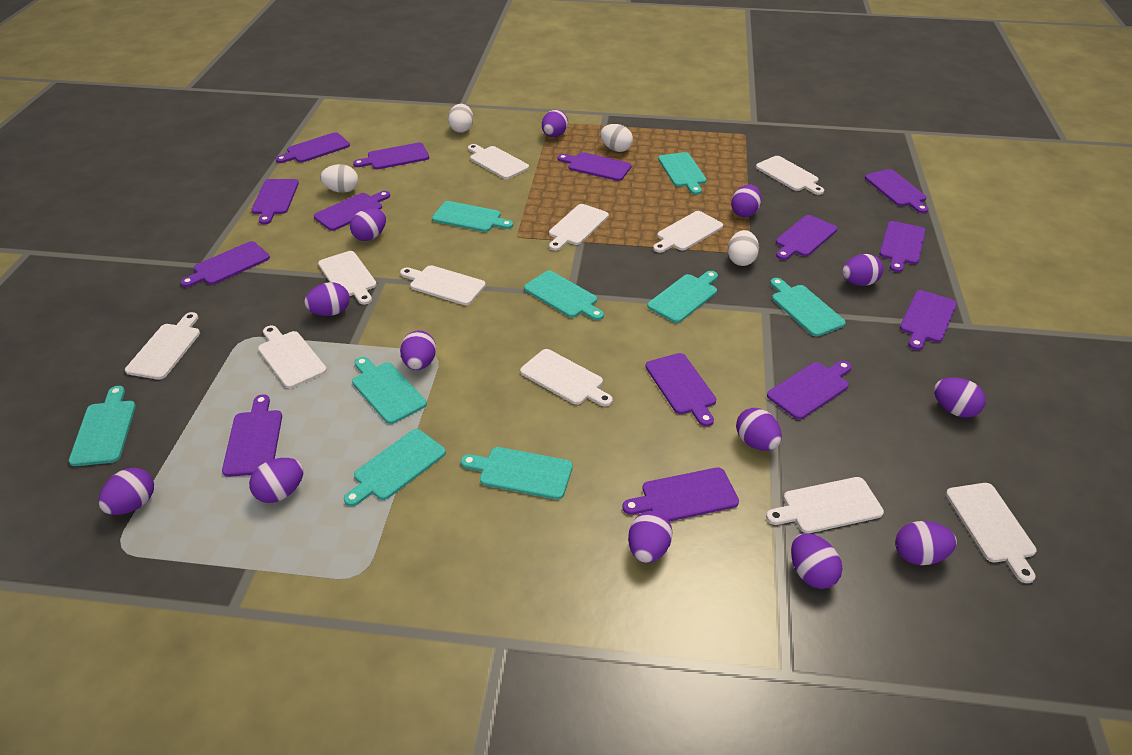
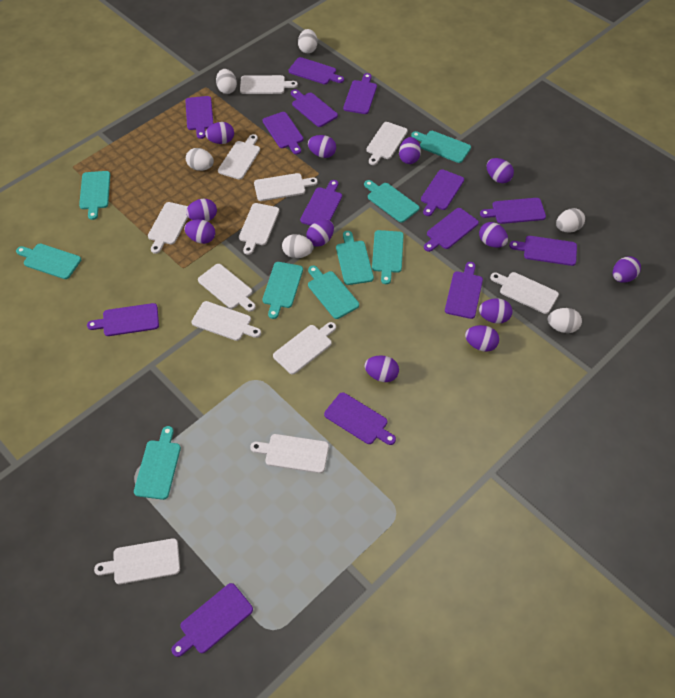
purple egg: [98,468,154,515] [249,458,303,503] [304,282,350,316] [350,208,386,241] [400,330,436,370] [542,110,568,137] [628,511,672,563] [731,185,761,217] [736,408,782,451] [791,533,842,589] [842,254,884,286] [895,521,957,565] [934,377,986,418] = 13 -> [184,219,215,244] [186,199,217,221] [205,122,234,144] [306,220,334,247] [308,135,336,158] [365,355,399,382] [399,137,421,164] [465,325,499,352] [479,222,508,248] [479,298,513,324] [487,158,514,183] [613,256,641,283] = 12
white cutting board: [125,312,200,380] [258,326,327,389] [318,251,377,305] [400,265,486,305] [468,144,529,179] [520,349,613,407] [549,204,609,251] [653,211,723,253] [756,156,824,195] [766,477,884,533] [946,483,1037,583] = 11 -> [94,538,180,584] [148,202,188,254] [191,301,261,341] [198,264,256,312] [218,134,260,180] [239,203,279,255] [240,75,298,94] [250,434,329,473] [254,173,318,201] [273,322,336,375] [366,122,408,165] [490,272,559,314] = 12
white egg: [320,164,358,193] [448,104,473,133] [600,124,633,152] [728,230,759,266] = 4 -> [186,148,214,171] [216,69,237,94] [282,234,314,258] [298,29,318,53] [548,308,582,333] [556,208,585,233] = 6

